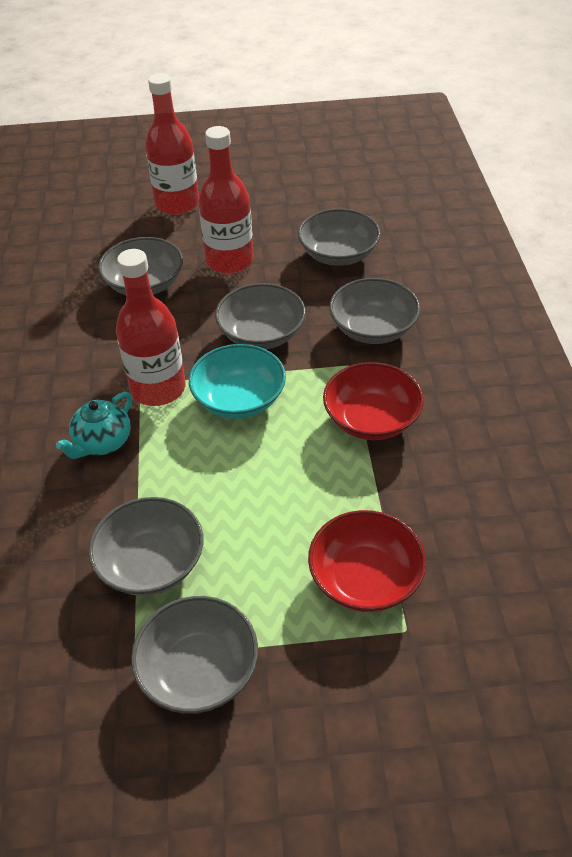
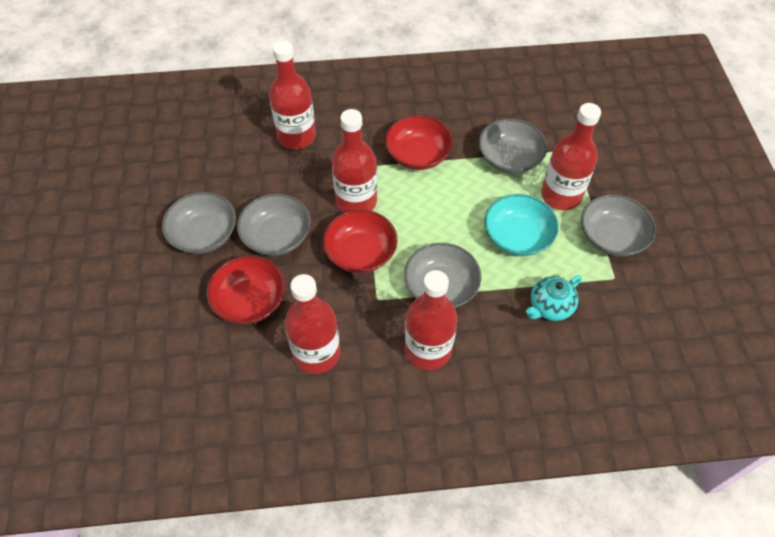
grey bowl: [88,497,203,596] [98,237,183,295] [131,596,258,714] [215,283,306,349] [298,209,380,266] [329,278,420,344] = 6 -> [162,192,236,254] [237,194,311,256] [404,243,481,308] [479,119,547,174] [581,194,656,257] = 5
red bottle: [116,249,186,406] [145,74,199,215] [198,126,254,274] = 3 -> [269,41,316,149] [285,274,340,374] [332,109,377,213] [405,270,458,370] [541,103,601,210] = 5
red bowl: [308,510,426,612] [323,362,424,440] = 2 -> [207,256,285,324] [323,210,398,273] [385,115,453,170] = 3

